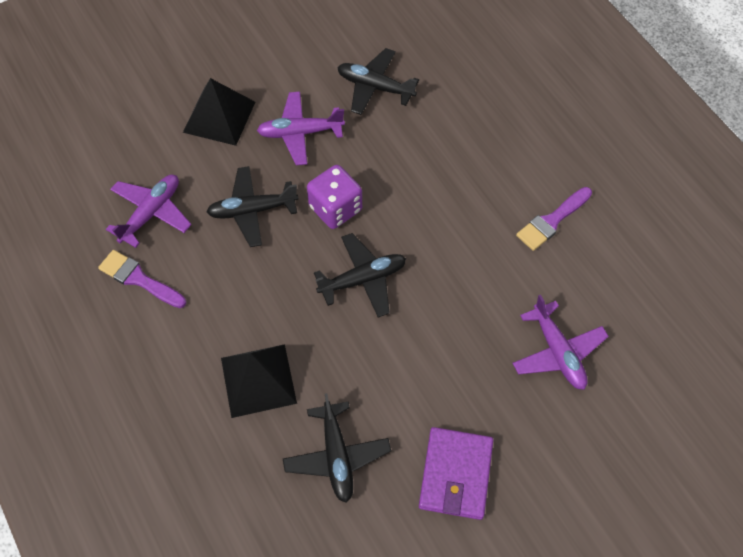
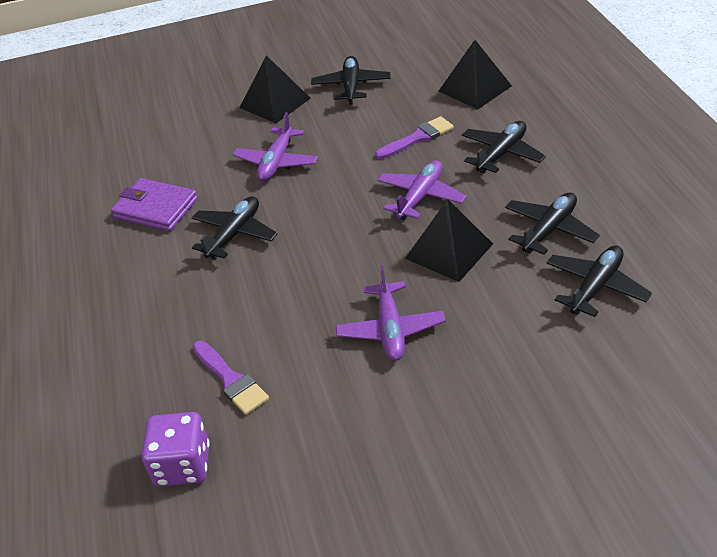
black plane: [207,166,298,247] [283,393,391,503] [314,233,406,318] [337,48,419,115] = 4 -> [192,196,278,259] [311,56,391,105] [462,121,546,174] [505,193,600,255] [546,245,652,317] = 5
black pyramid: [183,78,255,146] [221,344,297,418] = 2 -> [240,55,311,123] [405,199,493,282] [439,40,512,109] = 3

